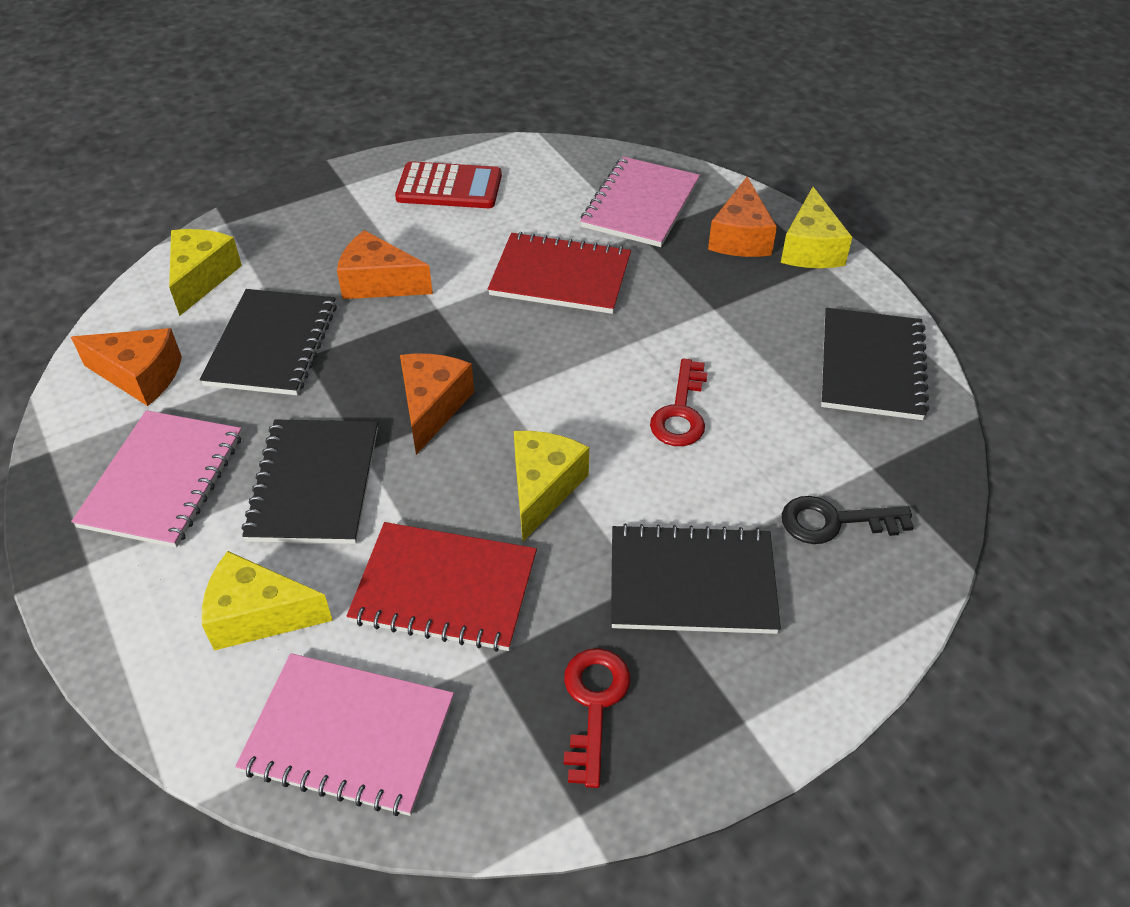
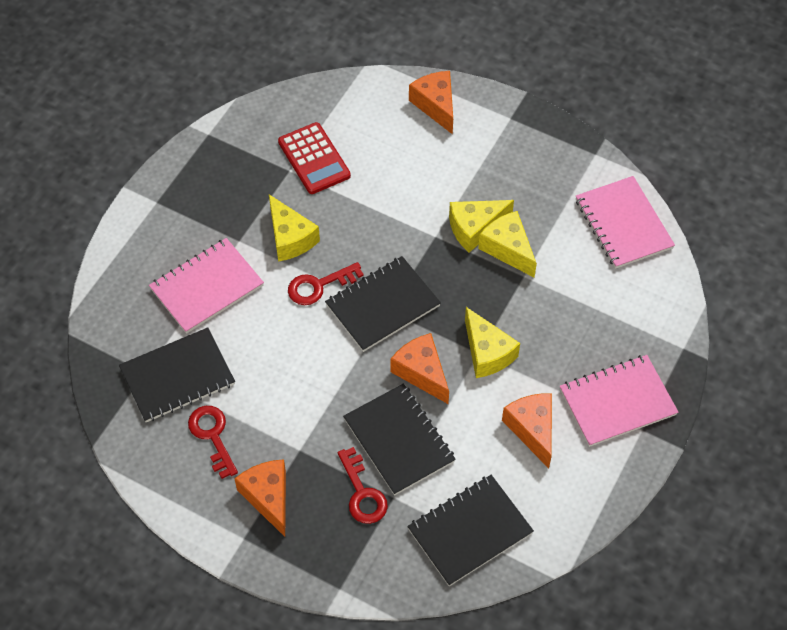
black key: [782,496,914,544] = 1 -> none = 0
red key: [564,648,630,788] [650,358,707,446] = 2 -> [188,406,238,479] [288,262,364,305] [338,447,388,524] = 3
red notebook: [347,522,537,652] [488,232,631,314] = 2 -> none = 0

